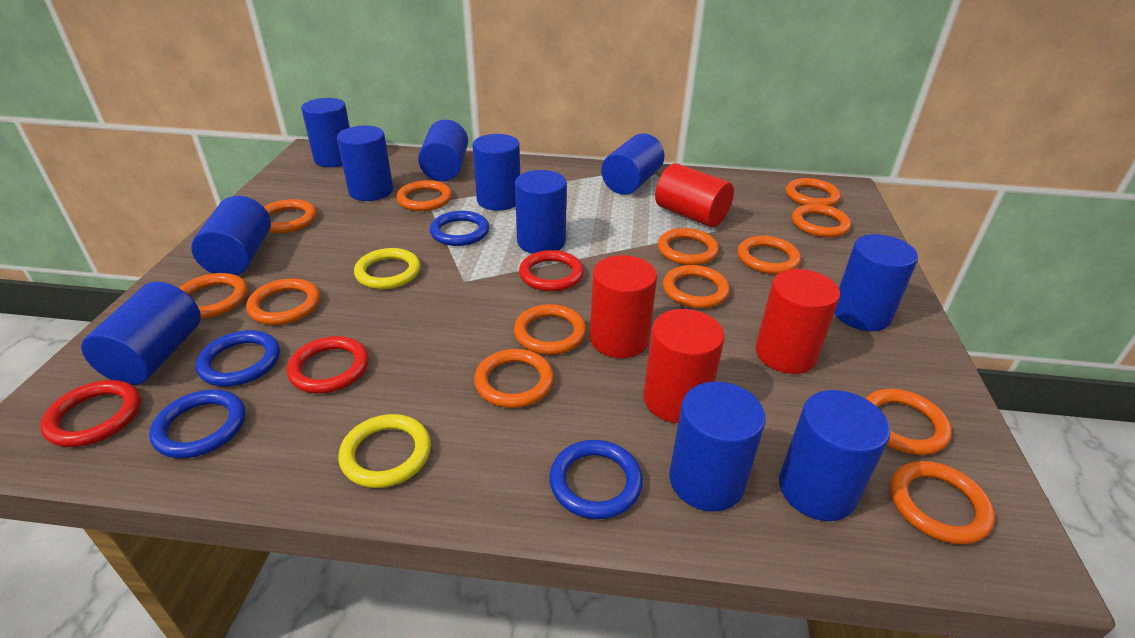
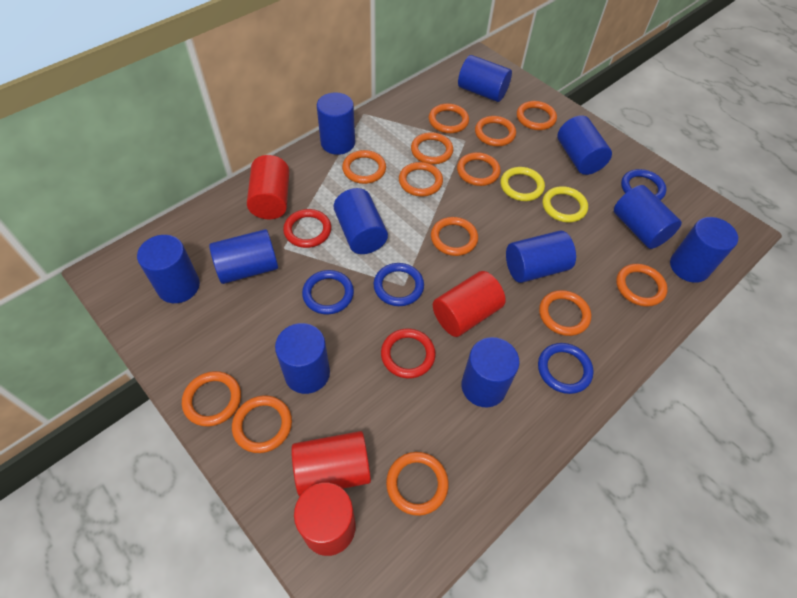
red ring: [40,380,141,447] [287,336,369,393] [519,250,584,291] = 3 -> [283,209,331,248] [381,328,436,378] = 2

